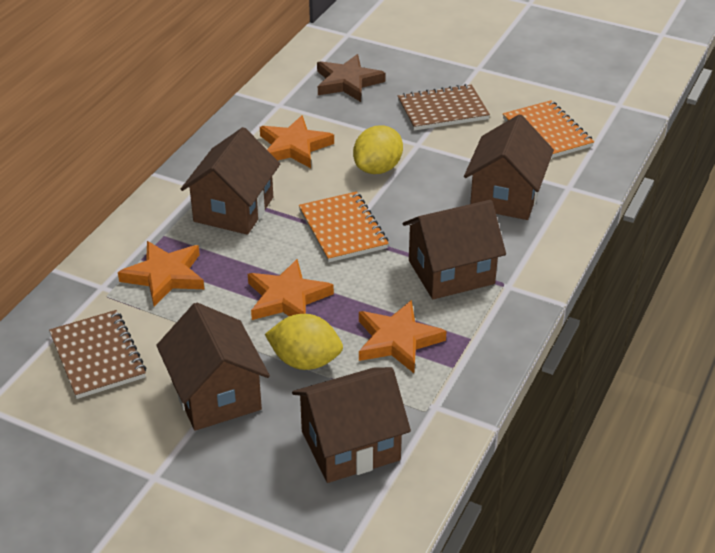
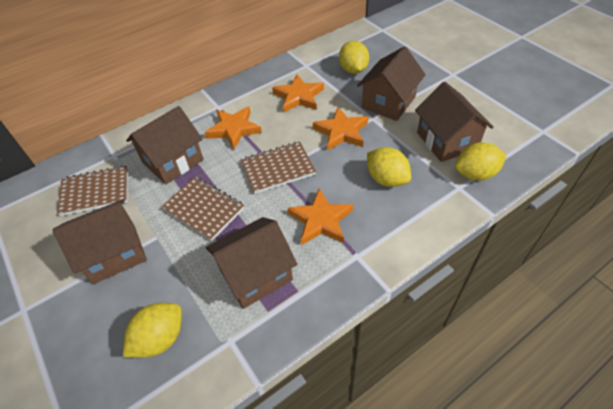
brown notebook: [49,310,146,399] [398,84,490,131] = 2 -> [57,166,128,216] [161,177,244,241] [241,141,316,194] = 3
brown star: [317,54,385,102] = 1 -> none = 0
orange notebook: [299,192,389,262] [503,100,594,158] = 2 -> none = 0
yellow lemon: [265,314,343,370] [353,125,403,174] = 2 -> [123,303,182,358] [339,41,369,74] [367,147,411,187] [455,142,507,181] = 4

